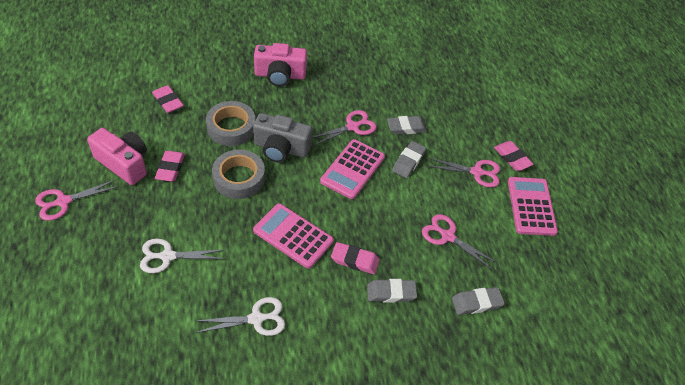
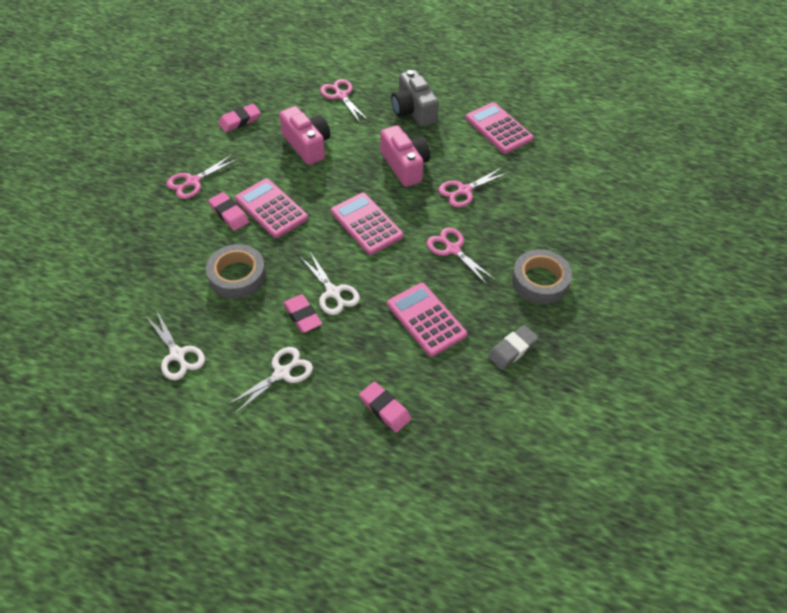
grey eraser: [367,279,417,303] [387,116,427,135] [392,141,426,178] [452,287,505,315] = 4 -> [488,325,538,370] = 1
pink calculator: [253,203,334,269] [320,139,385,199] [508,177,558,236] = 3 -> [235,178,308,238] [331,193,403,255] [387,283,467,357] [466,102,533,154] = 4
white scissors: [140,239,224,273] [196,297,285,336] = 2 -> [146,310,205,380] [227,347,313,414] [300,252,360,315] = 3

